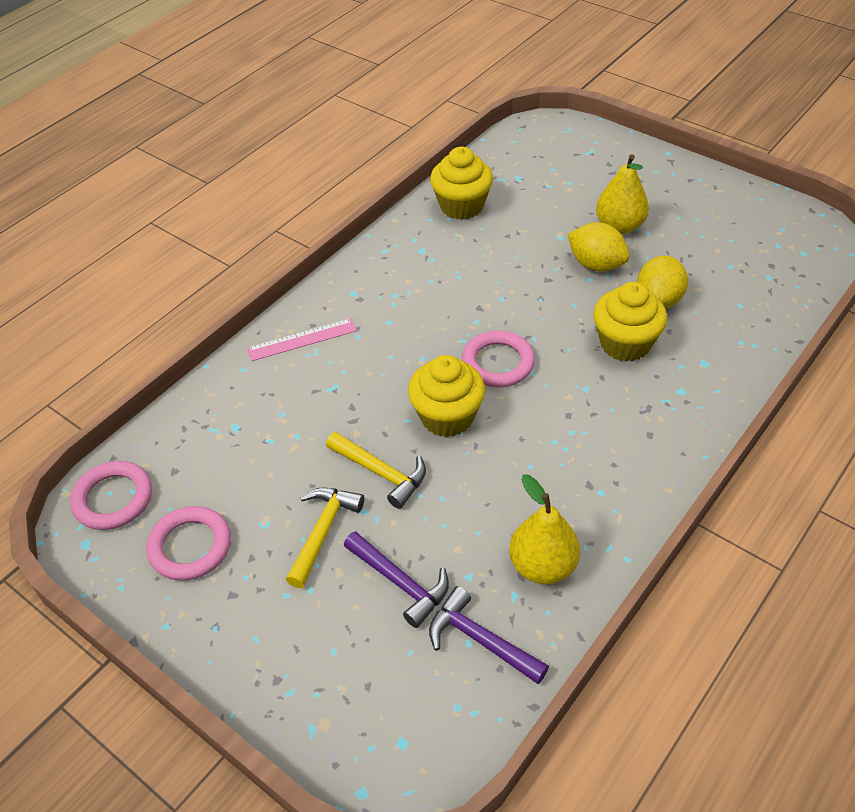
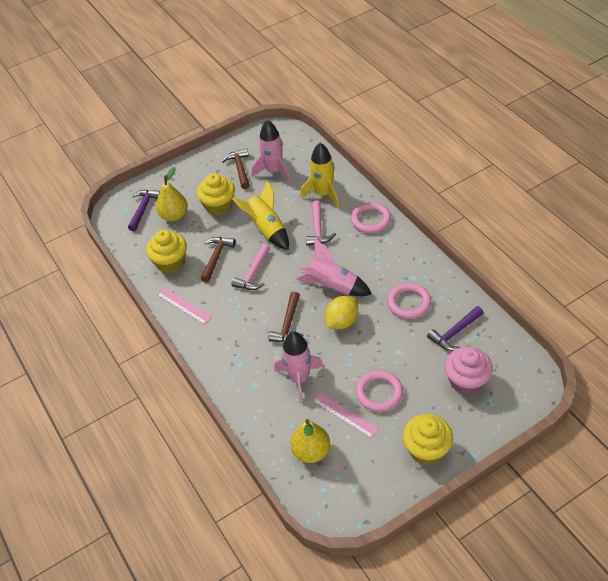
brown hammer: none = 0 -> [201,237,236,282] [222,148,250,189] [269,292,304,342] = 3
pink cupcake: none = 0 -> [445,347,493,395] = 1
pink hammer: none = 0 -> [232,244,270,290] [306,201,336,246] = 2
pink rocket: none = 0 -> [252,120,291,183] [274,331,324,404] [296,239,372,296] = 3
pink ruler: [247,318,357,361] = 1 -> [157,287,212,325] [312,392,379,439] = 2
yellow hammer: [286,487,364,588] [326,432,426,509] = 2 -> none = 0
yellow lemon: [568,222,629,272] [637,256,688,309] = 2 -> [325,296,358,330] = 1
yellow rocket: none = 0 -> [232,181,289,250] [300,143,339,208] = 2

